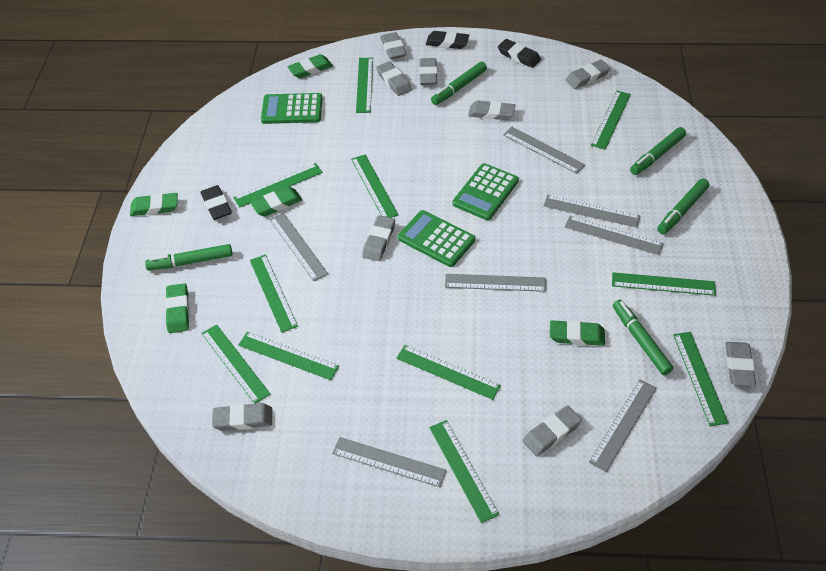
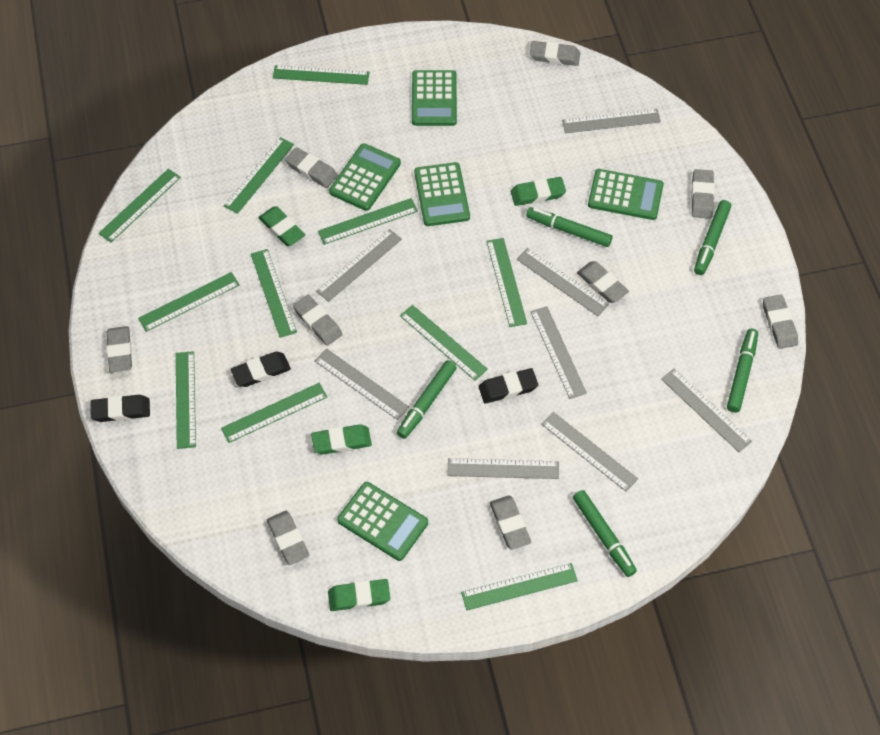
green calculator: [261,93,323,124] [398,210,475,267] [452,163,519,220] = 3 -> [329,143,401,211] [337,482,428,561] [412,70,457,126] [414,162,470,226] [588,169,664,220] = 5
green eraser: [130,193,178,216] [165,283,189,333] [251,186,302,217] [287,54,333,78] [550,320,605,346] = 5 -> [258,206,305,246] [311,424,372,454] [328,579,390,611] [511,177,566,206] = 4
grey ruler: [269,213,328,281] [332,437,447,487] [445,274,546,292] [503,127,585,174] [543,195,641,228] [565,216,664,255] [589,379,657,472] = 7 -> [315,348,409,420] [316,229,402,302] [447,458,559,479] [517,248,609,316] [530,306,587,399] [541,412,638,492] [562,109,661,133] [661,368,752,452] = 8

